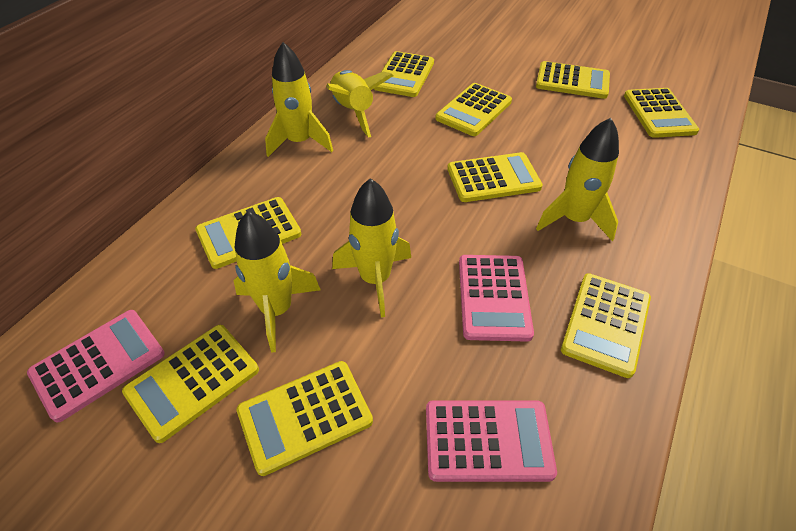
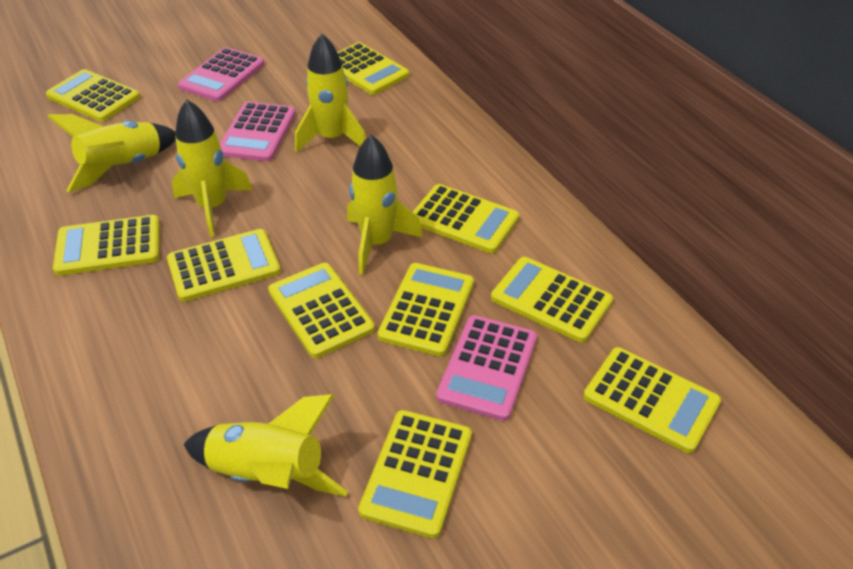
yellow calculator: [122,325,259,443] [195,197,301,269] [236,361,373,476] [374,51,434,97] [435,83,512,136] [447,152,543,202] [536,61,610,99] [561,273,651,378] [624,88,699,138] = 9 -> [46,69,140,122] [53,215,160,276] [167,229,281,302] [268,263,375,358] [337,42,409,95] [358,410,472,539] [378,263,474,356] [413,184,519,253] [491,257,613,343] [583,347,721,453] = 10

